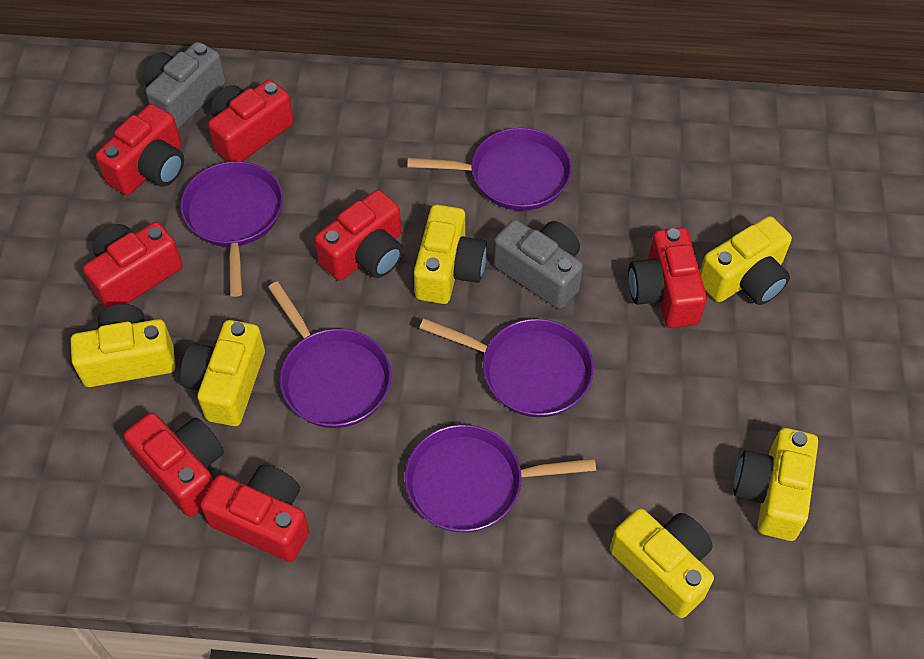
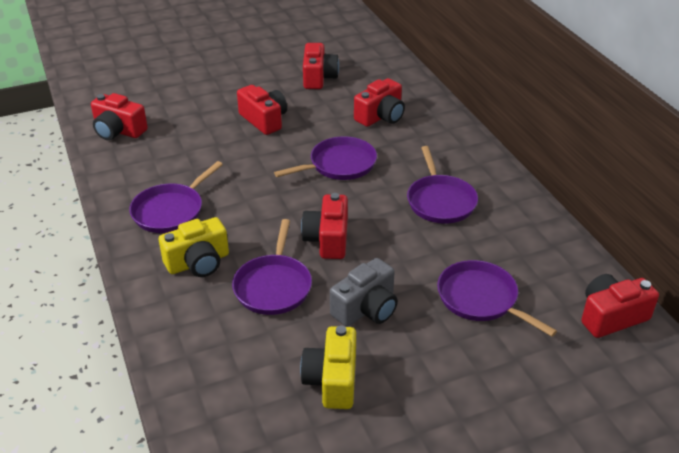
grey camera: [143,42,226,129] [493,219,583,309] = 2 -> [330,258,398,327] = 1
red camera: [83,222,183,308] [95,104,184,195] [124,413,224,517] [200,465,309,562] [208,80,294,162] [314,190,403,281] [628,228,707,328] = 7 -> [91,93,148,140] [237,85,287,135] [301,193,348,259] [303,43,339,89] [354,78,405,127] [581,274,659,338] = 6
yellow camera: [71,304,176,387] [180,320,265,426] [414,204,487,304] [610,508,714,618] [700,216,792,305] [734,428,818,541] = 6 -> [159,217,229,277] [300,325,356,409] = 2

